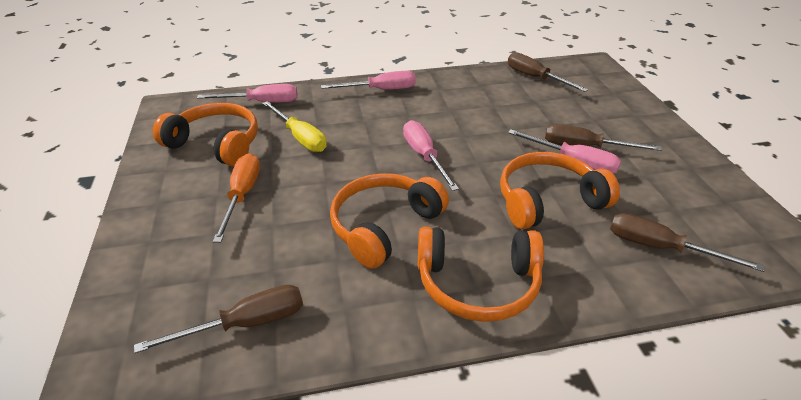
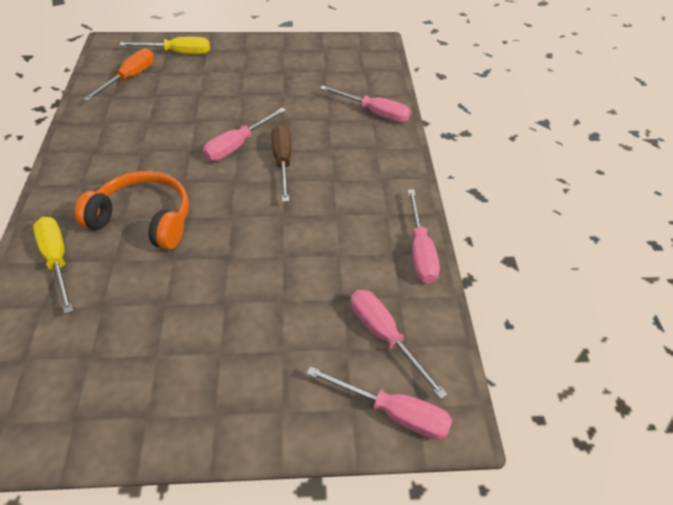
brown screwdriver: [134,285,303,353] [508,52,588,92] [545,124,662,151] [610,213,764,272] = 4 -> [271,125,291,202] = 1
orange headphones: [153,103,258,166] [330,173,449,269] [418,227,544,322] [500,152,620,229] = 4 -> [74,171,189,250] = 1
pink screwdriver: [197,84,297,103] [321,71,416,90] [403,120,459,191] [508,129,621,174] = 4 -> [203,108,286,161] [306,366,452,440] [320,86,411,123] [351,290,448,399] [407,190,440,284] = 5
yellow screwdriver: [262,101,327,152] = 1 -> [33,217,73,314] [120,37,210,54] = 2

